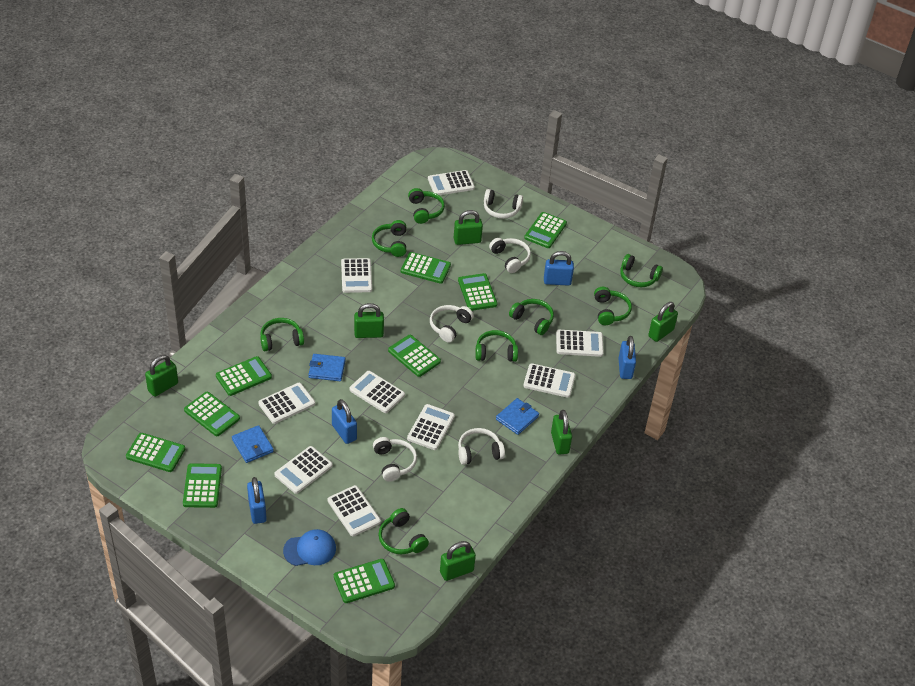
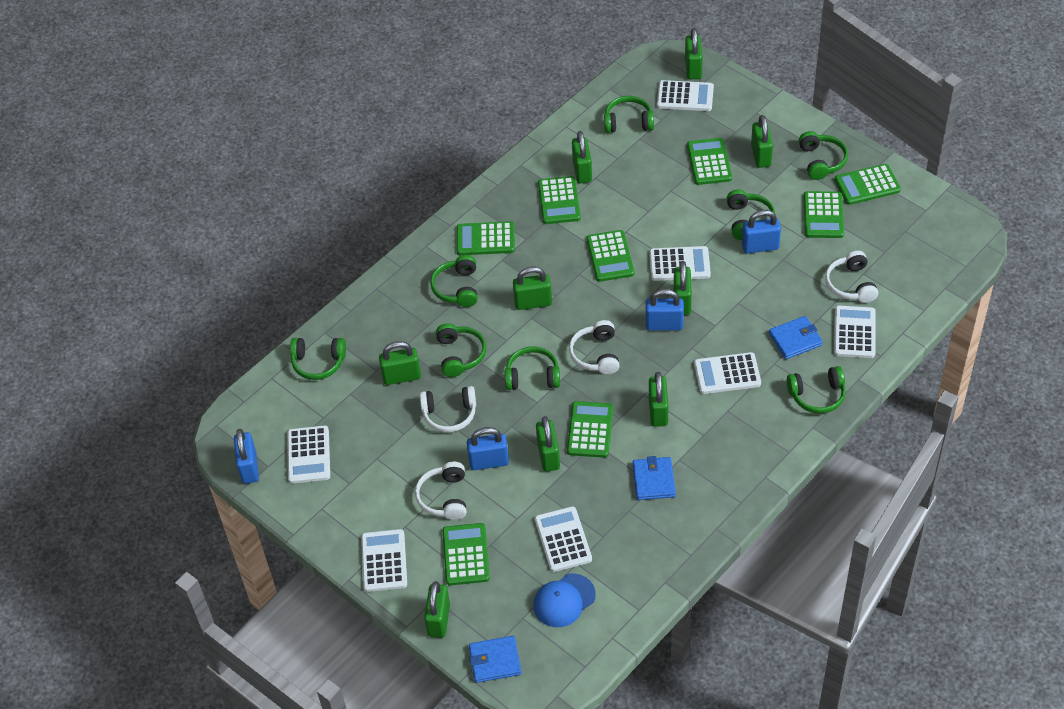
green calculator: [126,433,185,472] [183,463,222,508] [184,392,240,436] [216,356,272,396] [334,559,395,603] [388,335,441,377] [401,252,451,284] [458,273,497,311] [524,212,567,248] = 9 -> [443,523,490,585] [457,221,515,255] [538,176,581,224] [567,401,613,458] [587,230,634,282] [687,138,732,185] [803,191,844,238] [835,164,901,205] = 8
green padlock: [145,355,178,397] [354,303,384,338] [440,541,476,581] [454,210,483,245] [551,410,572,455] [648,302,678,342] = 6 -> [379,341,421,385] [424,581,450,638] [513,267,552,310] [536,416,560,472] [572,131,592,184] [649,372,669,427] [674,261,692,315] [685,28,703,79] [751,115,773,168] = 9
white calculator: [258,383,315,424] [274,446,333,494] [328,485,381,536] [341,258,372,293] [349,371,405,413] [407,404,455,450] [428,170,475,195] [523,363,576,398] [556,330,604,357] = 9 -> [287,425,330,484] [361,529,407,592] [535,506,592,572] [649,246,711,281] [657,80,714,111] [694,352,761,394] [834,305,876,358] = 7
white headphones: [373,437,417,482] [430,305,474,343] [458,428,505,465] [484,189,523,219] [489,238,531,273] = 5 -> [415,462,466,520] [420,386,476,432] [569,320,619,374] [825,251,878,303] = 4

